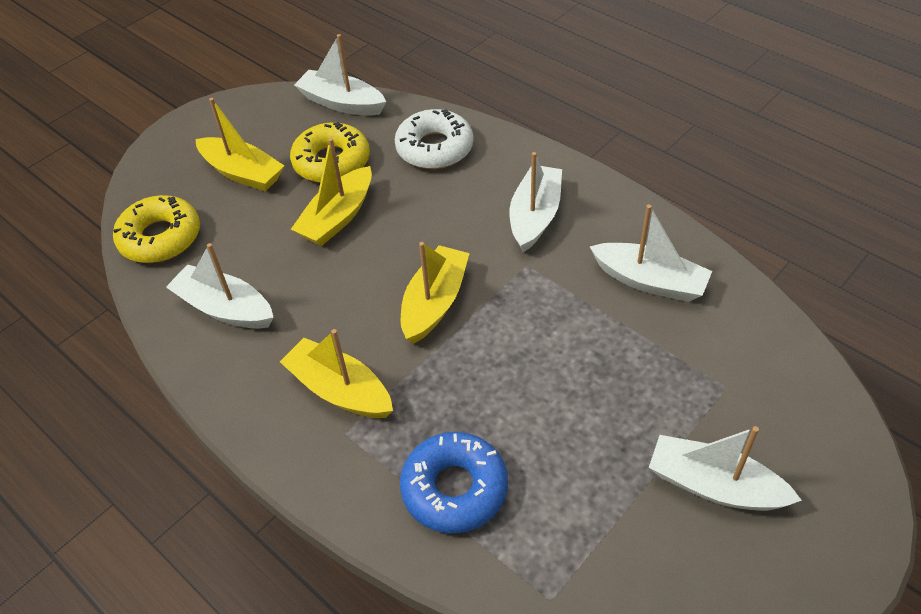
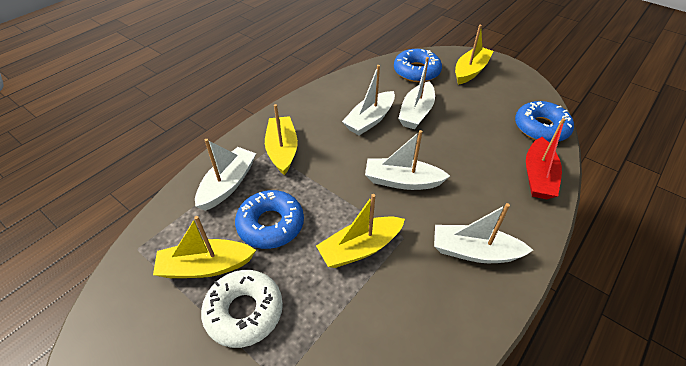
blue donut: [400,432,508,533] = 1 -> [235,190,304,249] [394,49,442,82] [515,101,574,143] = 3
red boat: none = 0 -> [526,118,566,199] = 1
yellow donut: [113,195,200,263] [290,122,370,183] = 2 -> none = 0

